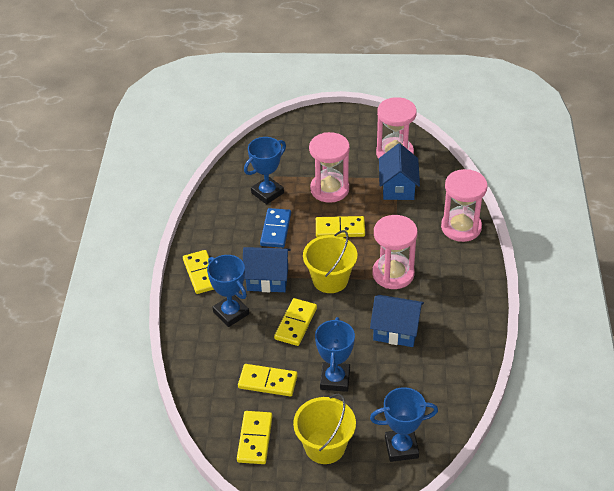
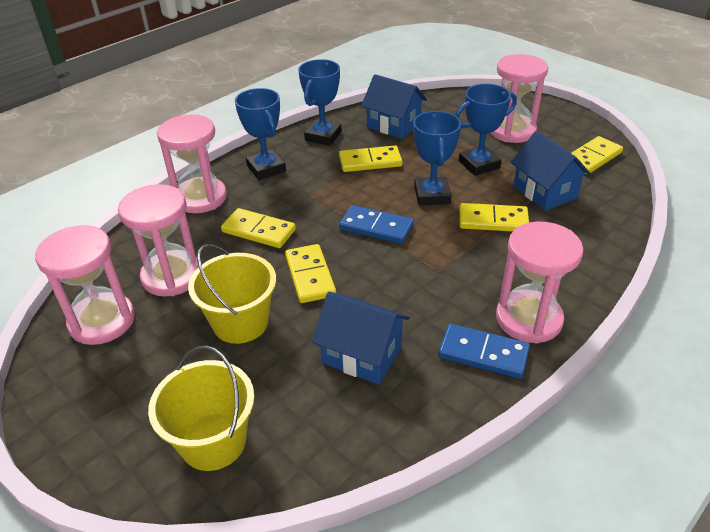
blue domino: [260,208,291,248] = 1 -> [339,205,414,244] [438,324,530,379] = 2
pink hourglass: [309,132,350,203] [372,215,418,289] [376,97,417,159] [441,169,488,242] = 4 -> [35,225,135,345] [118,184,198,297] [157,114,227,213] [491,54,548,143] [496,222,584,343] = 5

